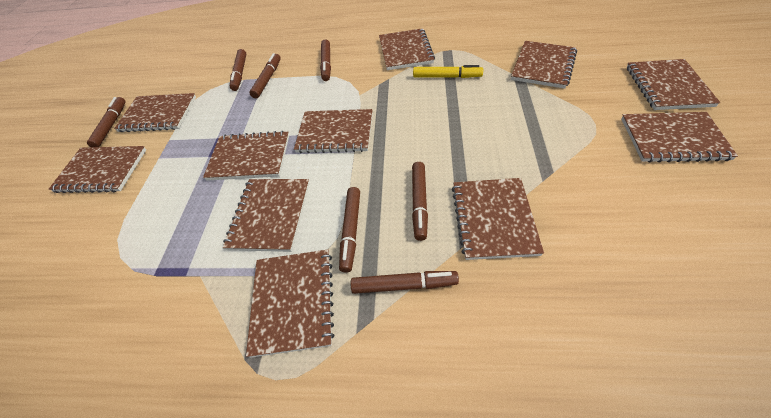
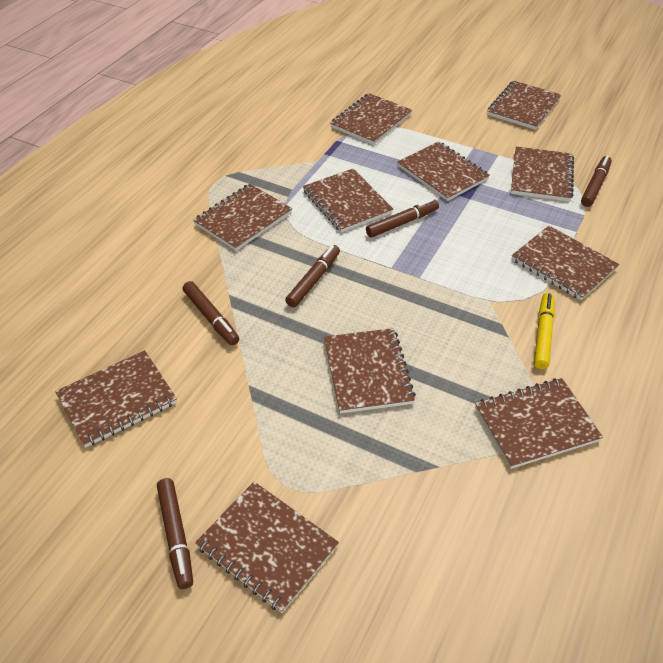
brown marker: [87,97,125,147] [230,49,246,91] [250,53,281,98] [320,40,331,81] [339,187,360,273] [351,271,459,294] [412,162,428,241] = 7 -> [157,478,193,589] [183,281,239,346] [285,245,340,307] [366,199,439,237] [581,156,612,207] = 5

